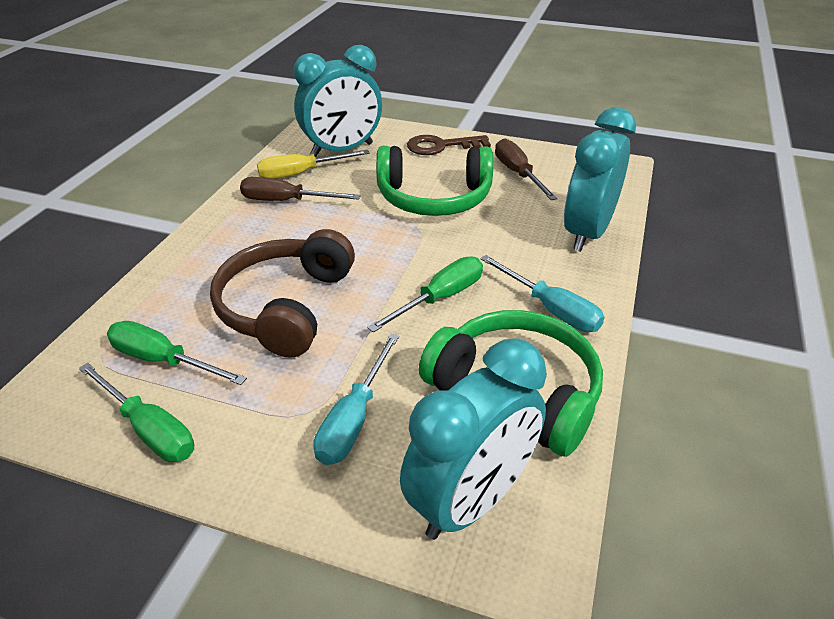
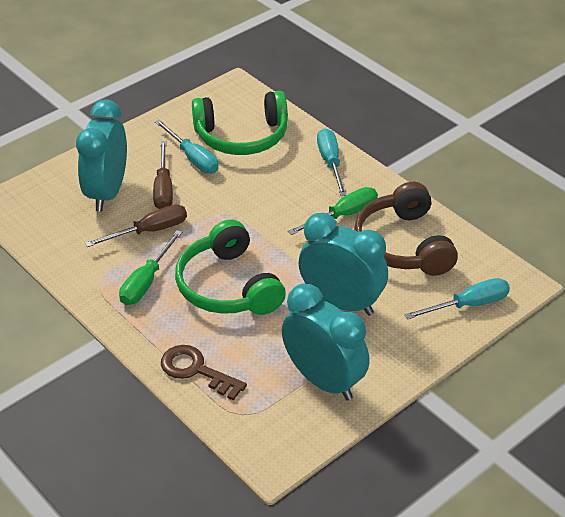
green screwdriver: [79,363,194,462] [107,321,247,385] [367,257,483,333] = 3 -> [119,230,182,305] [288,187,378,235] = 2
turquoise screwdriver: [313,334,399,465] [480,255,604,332] = 2 -> [155,120,218,174] [317,128,346,196] [404,278,510,319] = 3
yellow screwdriver: [257,150,370,179] = 1 -> none = 0

